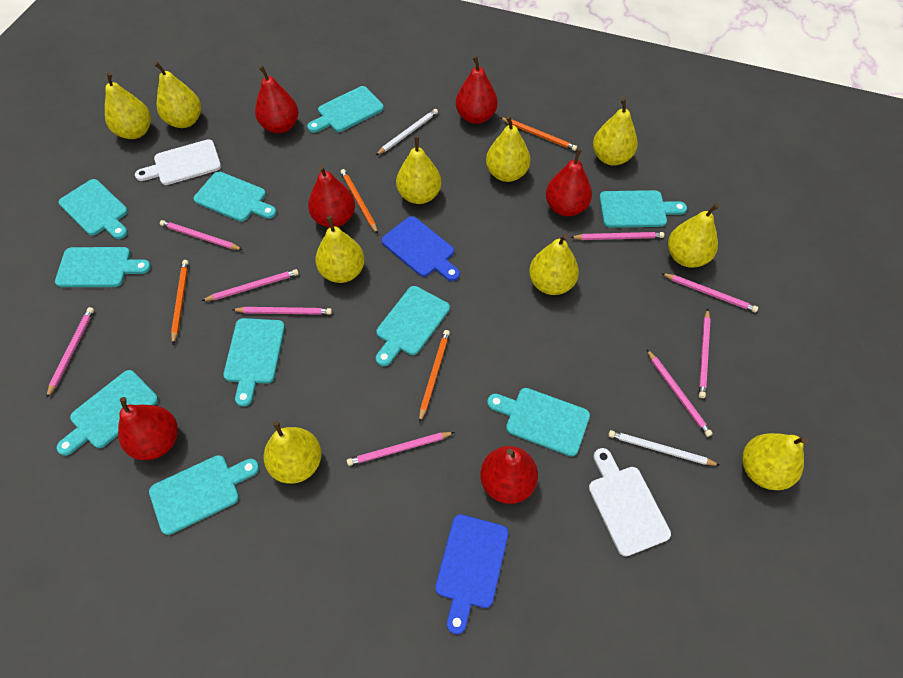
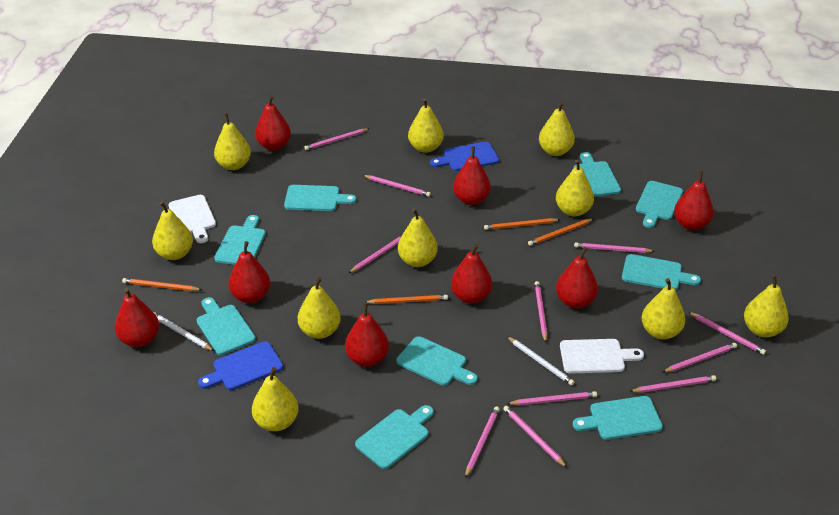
pink pencil: [46,307,94,398] [160,220,243,250] [202,269,299,301] [232,307,332,315] [347,432,455,466] [570,232,664,240] [647,350,713,437] [661,273,758,312] [699,309,711,398] = 9 -> [304,128,369,150] [349,235,402,273] [363,175,431,197] [465,407,500,478] [503,406,567,468] [507,391,597,406] [534,281,547,342] [574,242,655,253] [629,375,716,393] [663,343,737,372] [689,312,766,355] = 11
red pear: [118,397,178,460] [255,66,298,133] [308,165,355,228] [456,56,498,124] [480,446,538,504] [546,149,592,216] = 6 -> [115,288,159,347] [228,241,270,303] [255,95,291,151] [345,303,389,367] [451,244,492,304] [453,146,491,205] [556,247,598,308] [674,171,714,230] = 8
turquoise cutting board: [55,247,151,287] [57,370,158,456] [59,179,128,239] [149,455,259,535] [194,172,276,222] [223,318,285,407] [307,86,384,133] [376,286,450,366] [487,388,590,457] [599,190,687,228] = 10 -> [197,297,256,355] [214,215,266,265] [284,185,357,211] [355,405,434,469] [396,336,478,386] [573,152,621,197] [573,396,663,440] [622,254,701,290] [636,181,683,228] = 9

